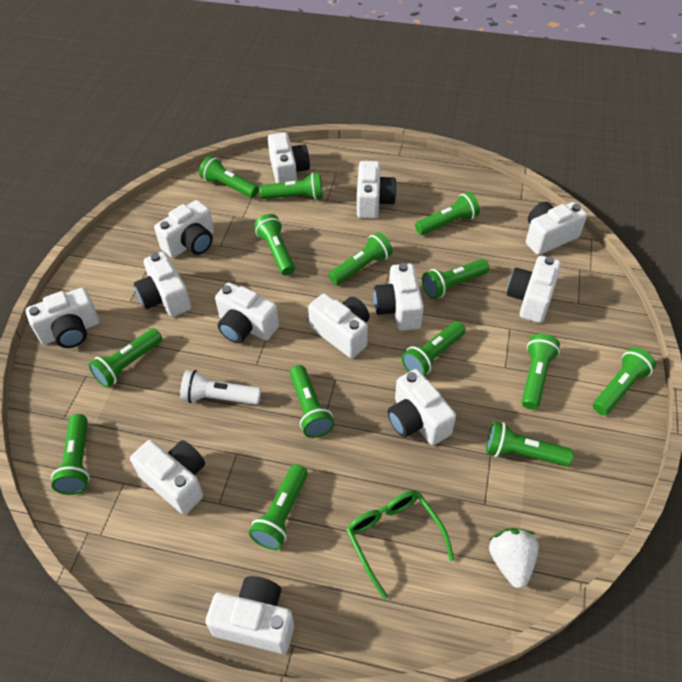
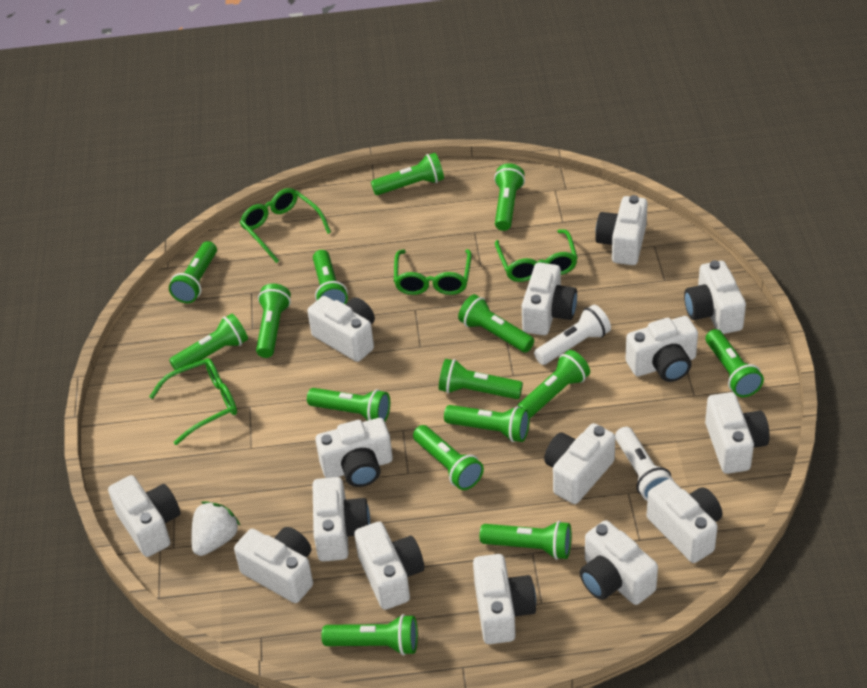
green flashlight: [51,414,90,495] [89,328,162,388] [199,156,259,198] [249,464,308,550] [254,214,295,275] [259,173,323,200] [290,365,334,438] [328,232,393,285] [401,321,465,375] [415,192,480,235] [422,259,489,299] [486,422,574,467] [522,334,560,410] [593,347,656,415] = 14 -> [169,241,217,303] [169,314,248,370] [256,284,291,358] [307,388,390,422] [313,250,348,304] [322,614,418,655] [371,153,444,195] [413,425,484,490] [439,359,523,399] [444,405,530,442] [458,294,534,353] [480,521,571,560] [494,163,525,231] [518,350,590,418] [706,329,764,397] = 15
green glasses: [346,490,454,599] = 1 -> [149,358,237,445] [240,188,331,263] [394,249,472,295] [495,229,578,282] = 4
white camera: [26,287,99,348] [130,440,205,514] [134,252,191,317] [154,200,214,258] [206,576,294,654] [215,283,279,343] [268,132,310,183] [308,293,370,358] [357,161,397,219] [374,263,424,331] [388,369,456,445] [507,256,561,323] [526,202,587,255] = 13 -> [108,475,180,557] [234,527,313,603] [307,296,375,362] [313,477,370,562] [315,418,393,487] [354,521,424,610] [473,554,536,644] [522,263,577,335] [544,423,615,504] [580,520,658,605] [595,195,648,265] [625,316,698,382] [647,479,722,563] [684,260,746,334] [705,392,770,474] = 15
white flashlight: [180,370,261,405] = 1 -> [534,305,611,365] [615,427,674,501] = 2

